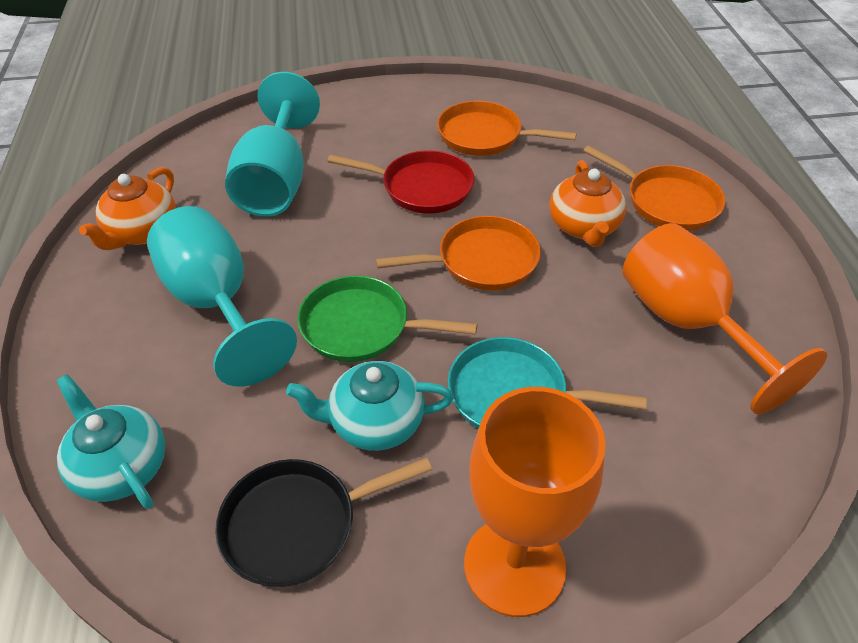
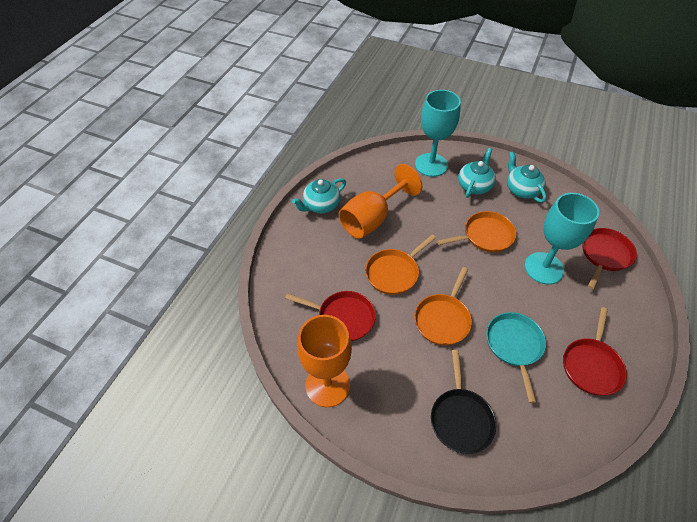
green pan: [297,276,478,362] = 1 -> none = 0
orange teapot: [79,167,176,250] [550,160,626,247] = 2 -> none = 0
red pan: [327,150,475,214] = 1 -> [285,291,376,341] [563,307,627,396] [582,228,637,289] = 3
turquoise teapot: [57,374,165,509] [286,361,454,451] = 2 -> [292,178,346,213] [458,148,496,198] [507,152,547,203] = 3

